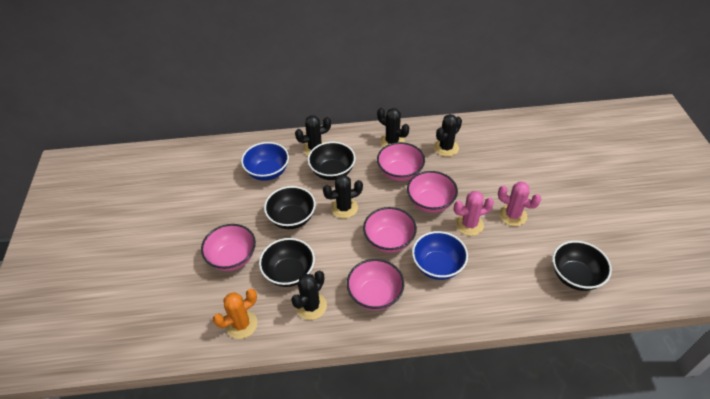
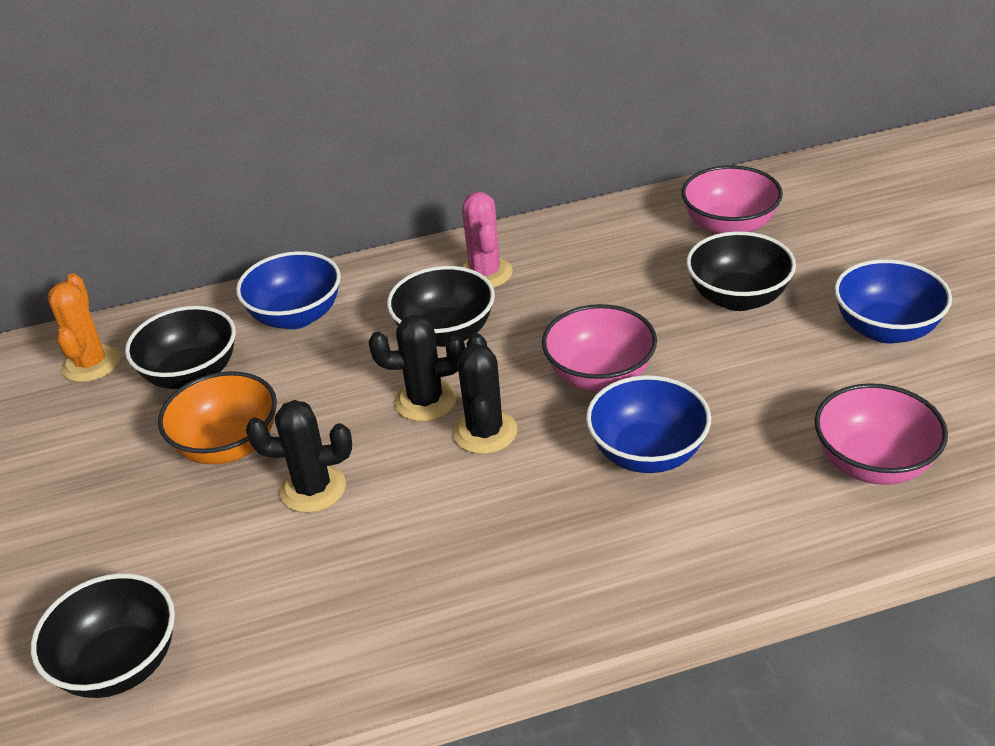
black cactus: [291,271,327,320] [295,115,331,156] [323,174,363,218] [377,108,409,147] [434,114,462,157] = 5 -> [246,400,352,513] [369,314,465,421] [453,333,517,454] = 3
blue bowl: [241,142,289,181] [412,231,468,280] = 2 -> [236,251,341,329] [586,375,711,473] [834,259,952,343] = 3
orange bowl: none = 0 -> [158,371,277,465] = 1
pink bowl: [201,224,256,271] [347,259,404,311] [363,207,417,253] [377,142,425,181] [407,171,458,213] = 5 -> [542,304,657,391] [681,165,783,234] [815,383,948,485] = 3
pink cactus: [454,191,494,236] [498,181,541,226] = 2 -> [461,192,513,288] = 1

